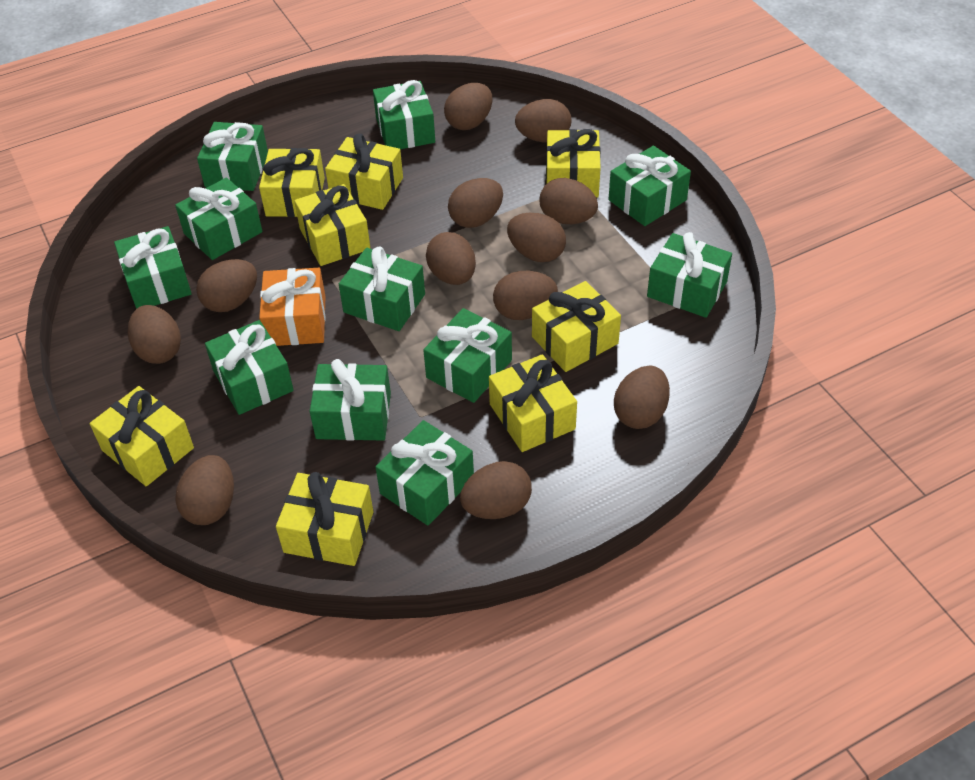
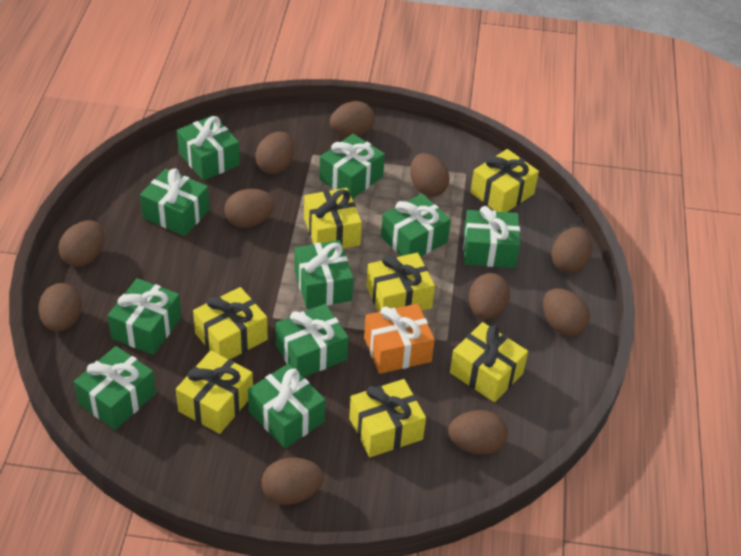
brown egg: [128,305,181,364] [175,455,234,525] [196,259,257,312] [426,232,476,285] [444,83,493,130] [448,178,503,228] [460,461,532,519] [493,271,558,320] [507,213,566,262] [515,99,571,142] [540,178,598,224] [614,366,670,429] = 12 -> [39,283,82,332] [58,221,104,267] [224,189,275,228] [255,132,294,174] [262,458,323,505] [330,101,375,137] [410,153,450,197] [448,410,508,455] [469,273,510,319] [543,288,590,336] [551,227,592,273] = 11
green gift: [114,226,192,309] [175,178,263,260] [197,122,268,191] [205,320,294,415] [310,359,391,441] [339,246,425,331] [373,80,435,149] [375,420,474,526] [423,308,512,403] [609,146,691,226] [647,232,732,318] = 11 -> [74,346,156,430] [108,278,182,355] [140,168,210,236] [177,115,240,181] [248,364,326,448] [276,304,349,377] [294,240,353,309] [319,134,385,199] [381,194,451,257] [463,206,520,268] = 10
yellow gift: [90,386,194,486] [259,148,325,217] [276,472,373,566] [294,184,371,266] [325,134,403,210] [489,354,577,452] [532,281,621,372] [546,129,601,198] = 8 -> [176,351,253,434] [193,287,268,359] [304,188,362,248] [349,379,426,457] [366,253,435,312] [450,322,528,402] [470,149,539,212] = 7

